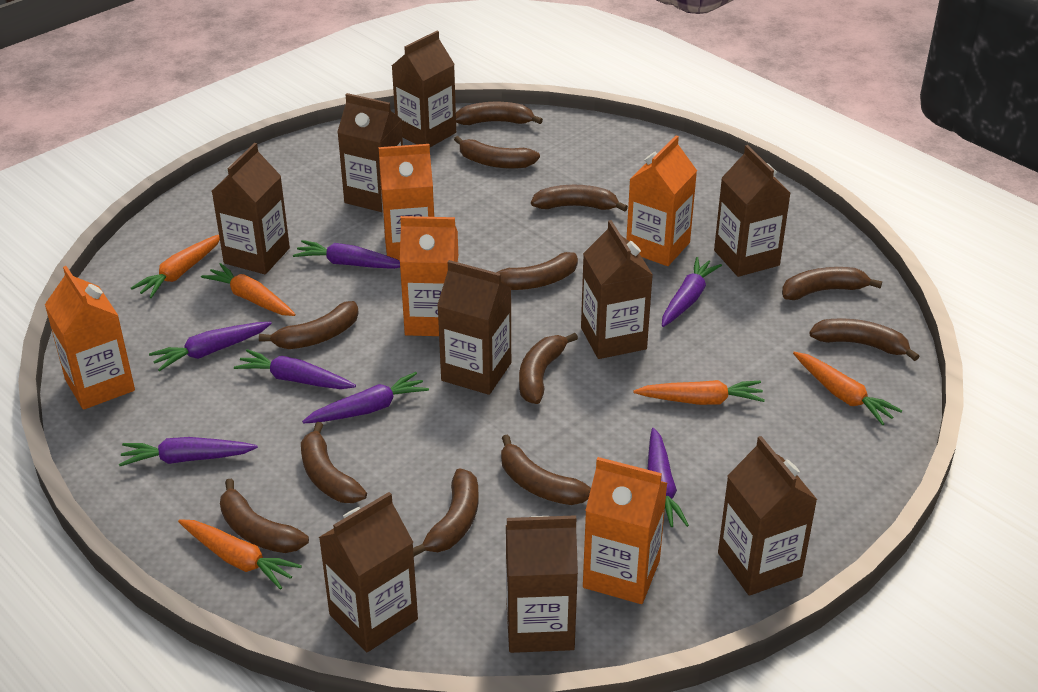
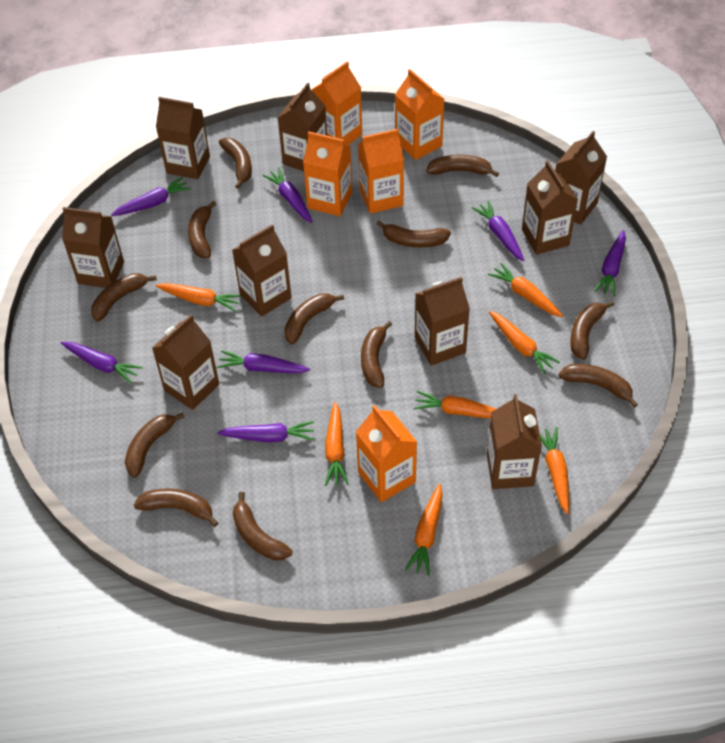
orange carrot: [131,235,220,298] [178,519,302,590] [201,263,296,316] [633,380,765,405] [793,351,902,425] = 5 -> [155,283,242,311] [325,402,349,486] [405,484,443,576] [414,391,496,418] [488,263,563,317] [489,311,560,374] [540,427,569,515] = 7

